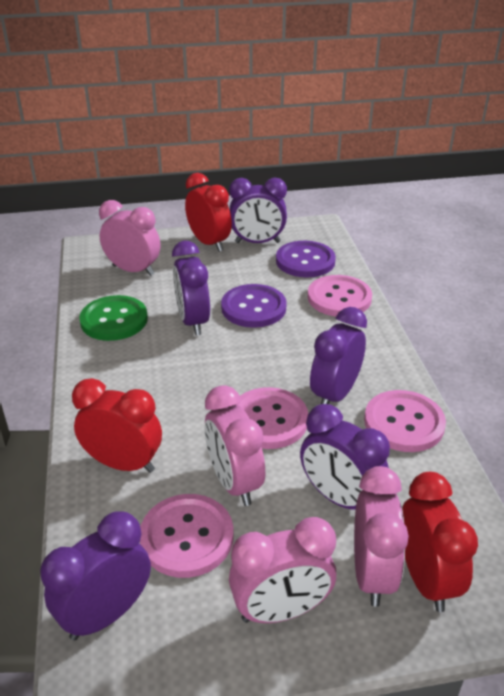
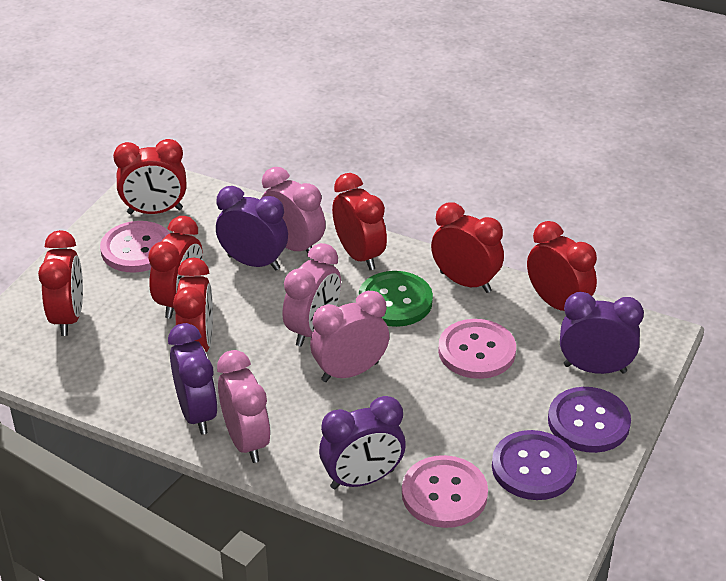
pink button: [140,494,234,578] [235,387,308,449] [308,275,372,316] [364,390,446,452] = 4 -> [100,221,170,273] [402,455,488,528] [438,319,516,379] = 3
purple clock: [40,511,151,641] [172,241,210,335] [229,178,287,243] [300,404,390,510] [310,307,367,404] = 5 -> [168,323,218,435] [216,186,288,270] [319,396,406,489] [560,292,644,374] = 4
red clock: [72,378,162,473] [185,173,232,252] [402,472,478,612] = 3 -> [38,230,83,336] [113,139,186,214] [148,216,203,319] [173,258,213,352] [332,173,387,270] [431,202,504,293] [527,221,597,311] = 7

